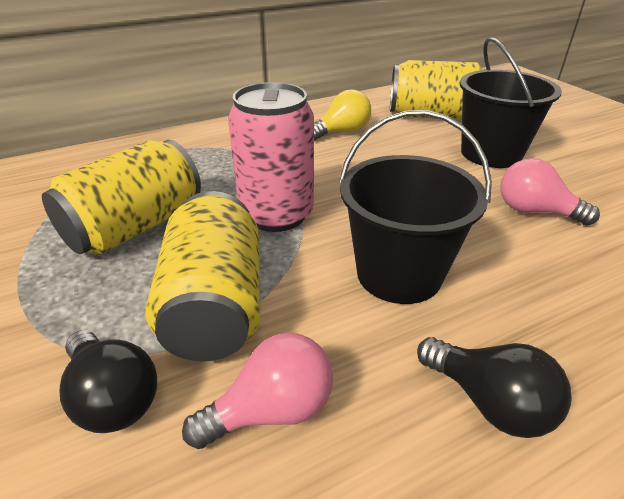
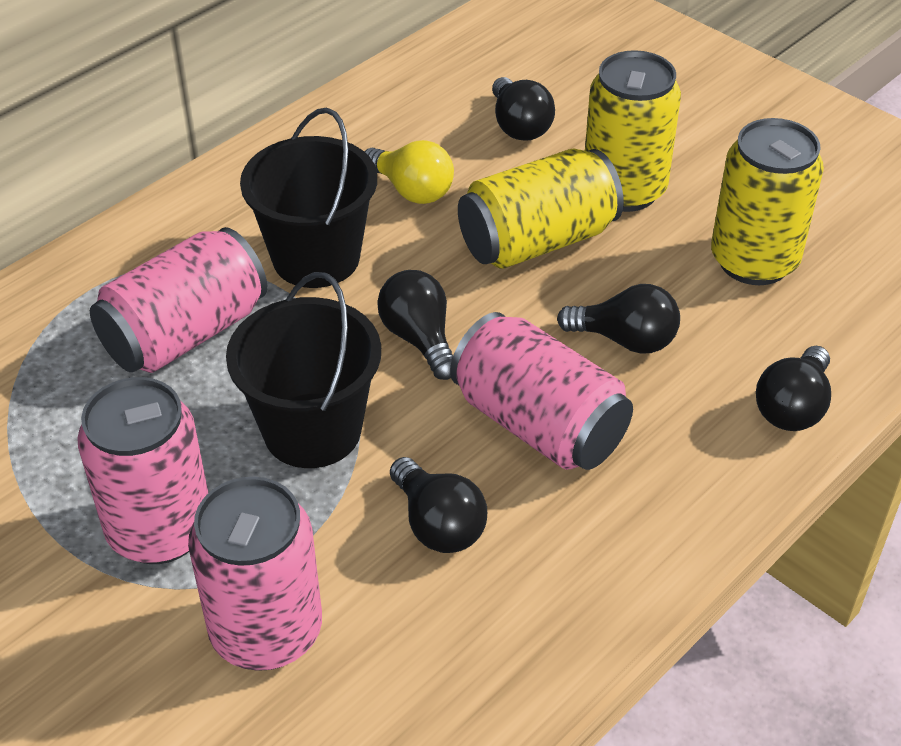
black light bulb: [60,330,157,433] [417,337,572,438] = 2 -> [377,270,453,380] [390,457,487,553] [492,77,555,141] [557,284,680,354] [756,346,831,431] = 5
pink can: [228,82,314,232] = 1 -> [77,377,208,564] [90,227,267,373] [188,477,322,671] [450,312,633,470] = 4
pink light bulb: [182,333,333,449] [500,158,600,226] = 2 -> none = 0

